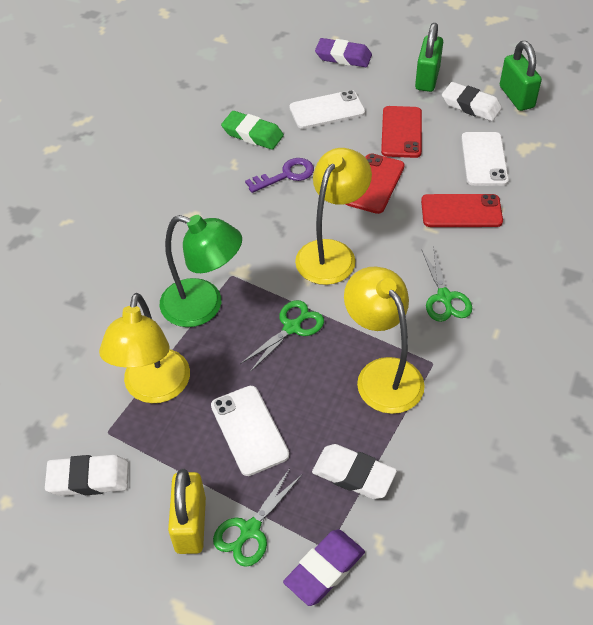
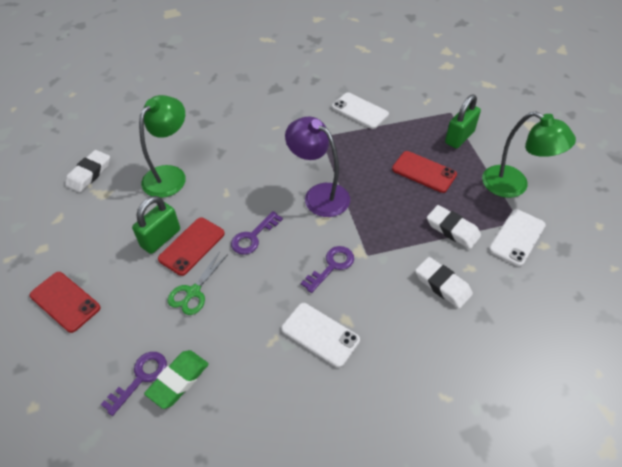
green lamp: [160,215,242,327] = 1 -> [139,95,186,198] [482,111,576,198] = 2
green scissors: [213,469,302,567] [240,300,324,372] [422,249,472,322] = 3 -> [167,251,228,315] = 1
purple eraser: [283,529,365,606] [315,38,372,67] = 2 -> none = 0
purple key: [245,158,314,193] = 1 -> [100,352,167,416] [231,211,283,255] [301,246,354,293] = 3
purple lamp: none = 0 -> [285,117,350,217] = 1
yellow lamp: [99,293,190,403] [295,148,372,285] [344,267,425,414] = 3 -> none = 0
yellow padlock: [168,469,206,554] = 1 -> none = 0

